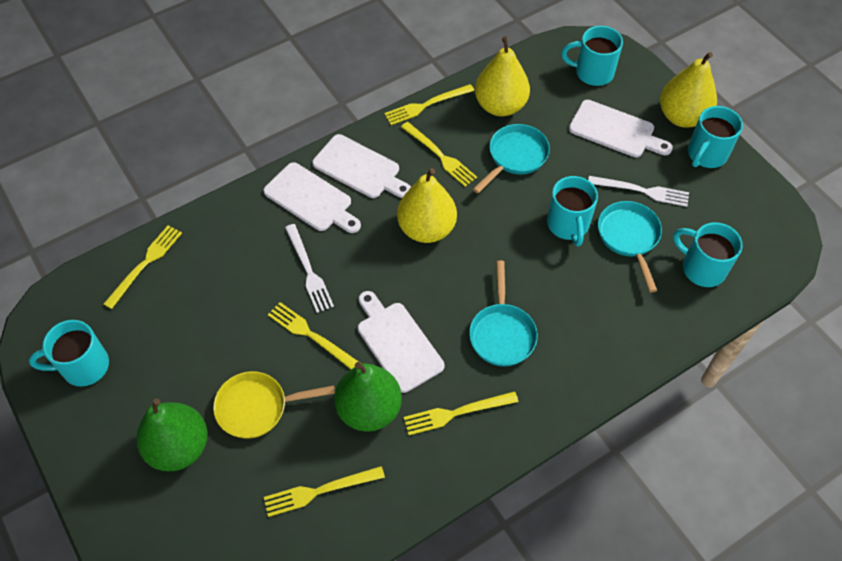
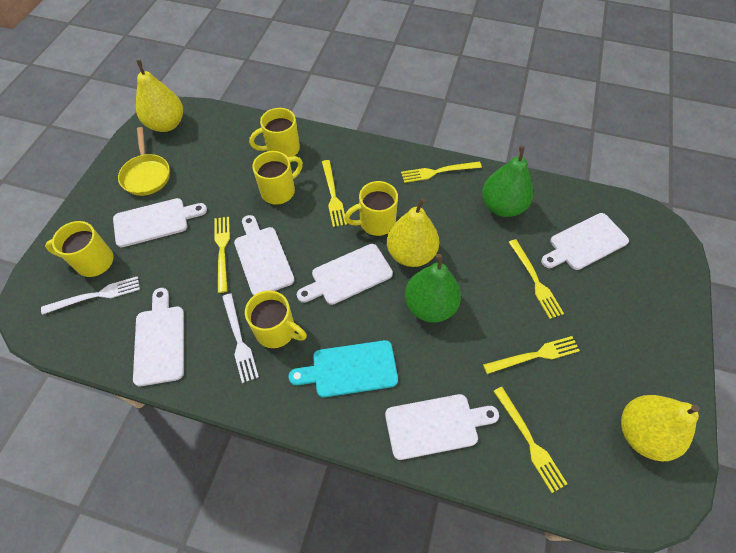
turquoise cutting board: none = 0 -> [289,340,398,397] = 1
turquoise mug: [29,320,109,387] [547,176,598,246] [561,26,623,86] [673,222,743,287] [688,106,743,168] = 5 -> none = 0
turquoise pan: [469,261,538,366] [473,124,550,194] [598,201,662,292] = 3 -> none = 0
white cutting board: [263,162,361,233] [312,134,411,198] [358,291,444,393] [569,100,673,157] = 4 -> [113,198,207,247] [133,288,184,386] [234,215,294,295] [297,244,393,305] [385,394,499,460] [541,213,629,270] = 6
yellow mug: none = 0 -> [45,221,114,277] [245,290,307,348] [249,108,300,157] [252,151,303,205] [344,181,398,236] = 5

